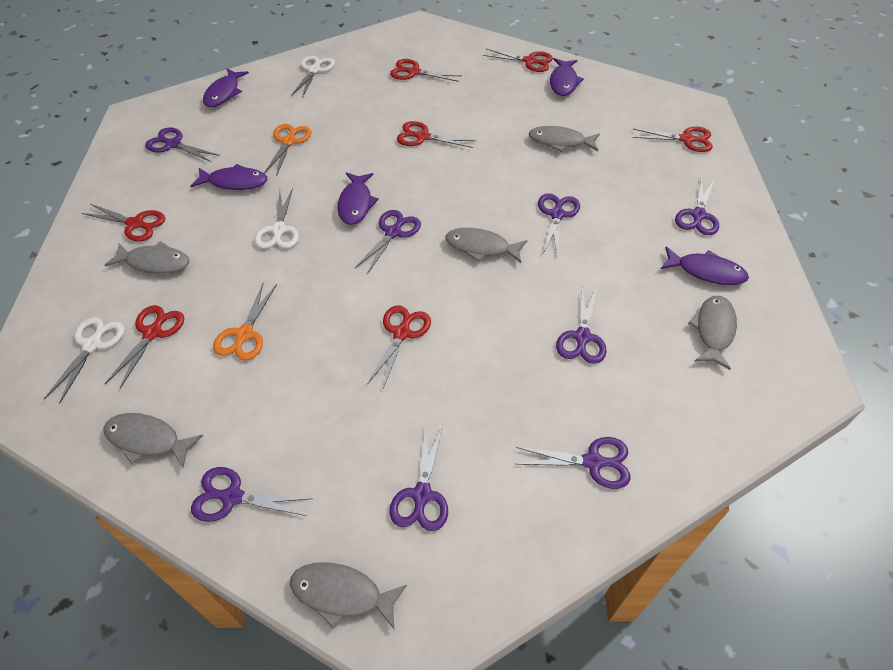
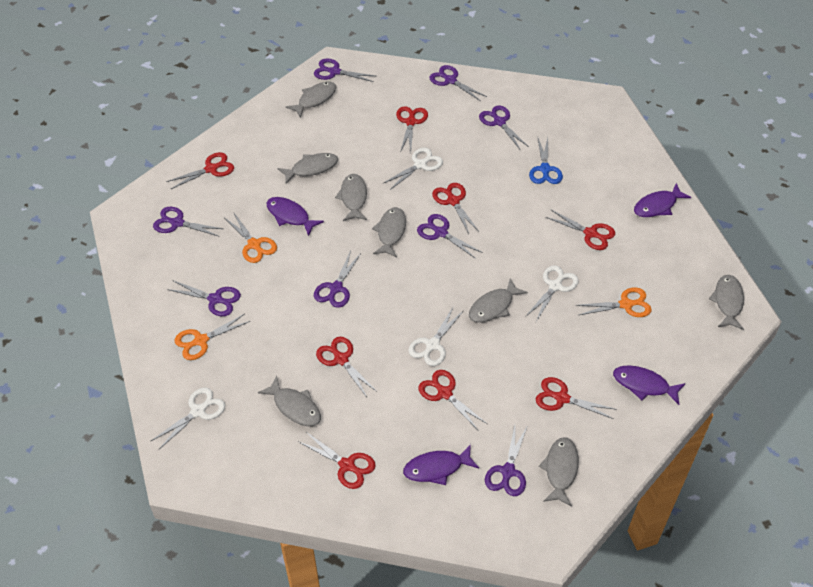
blue scissors: none = 0 -> [529,138,563,184] = 1
grey fish: [103,413,203,468] [105,241,189,274] [290,562,407,629] [445,228,527,263] [529,126,600,152] [688,296,737,370] = 6 -> [258,376,321,426] [277,153,338,184] [286,82,336,118] [335,174,367,221] [372,207,406,257] [469,278,528,323] [539,437,579,507] [709,275,744,330] = 8
orange scissors: [213,284,277,361] [264,124,311,176] = 2 -> [175,314,250,360] [225,213,277,263] [576,287,652,317] = 3
purple fish: [190,164,267,190] [203,68,249,107] [337,172,379,225] [550,58,584,96] [661,247,749,285] = 5 -> [267,197,324,236] [403,444,479,485] [613,365,686,405] [634,183,691,217] = 4
red scissors: [82,204,165,242] [105,305,184,389] [367,305,431,388] [390,59,461,82] [397,121,476,148] [483,49,553,72] [633,127,713,152] = 7 -> [166,152,234,189] [299,432,376,489] [316,337,377,397] [396,106,428,151] [419,370,487,430] [432,183,478,234] [536,377,617,419] [545,210,615,250] = 8
white scissors: [44,317,125,404] [255,188,299,249] [291,56,335,98] = 3 -> [150,387,225,449] [384,148,443,190] [408,308,464,366] [526,265,579,321] = 4

